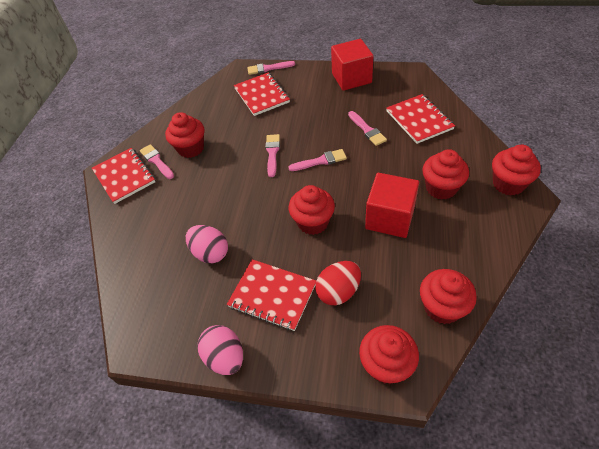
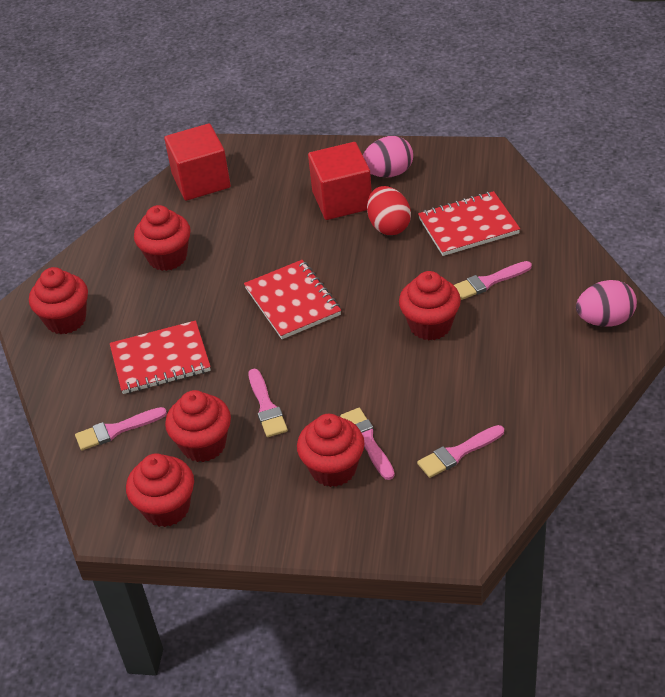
red notebook: [92,148,155,204] [227,259,316,331] [234,72,290,116] [386,94,455,144] = 4 -> [110,320,211,394] [244,260,341,339] [418,191,520,256] = 3

